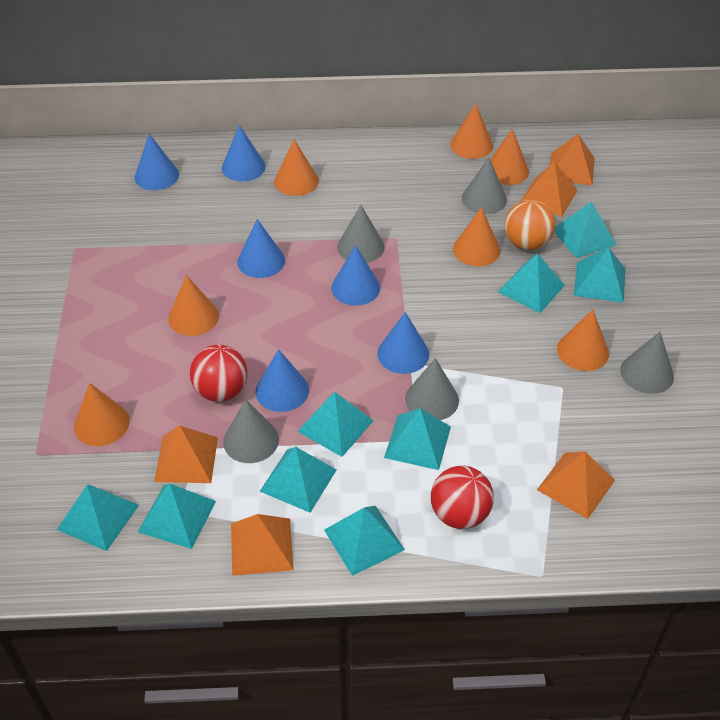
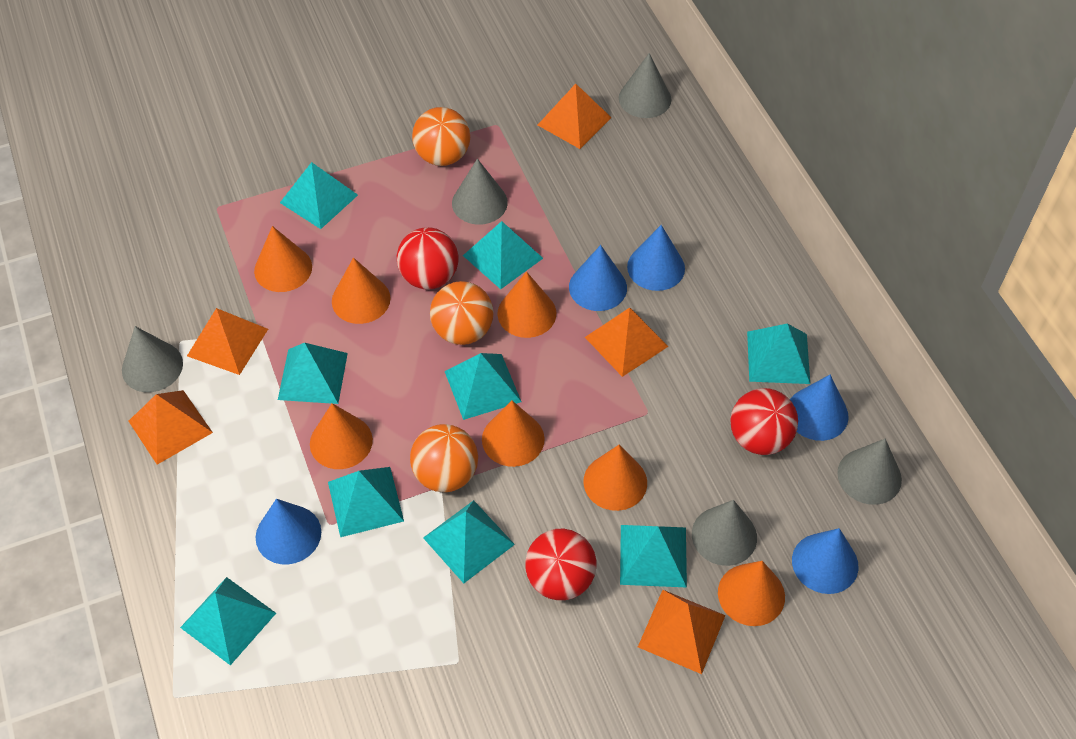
blue cone: [135,134,179,190] [222,125,266,181] [237,219,285,278] [256,349,309,412] [331,246,380,306] [377,312,429,374] = 6 -> [256,499,321,565] [569,245,627,311] [627,225,685,291] [790,375,849,441] [792,528,859,594] = 5
orange ball: [505,200,555,250] = 1 -> [410,424,478,492] [412,107,470,166] [430,281,494,345] = 3
red ball: [190,345,247,402] [431,466,494,529] = 2 -> [397,227,459,289] [526,529,597,600] [730,388,798,455] = 3

